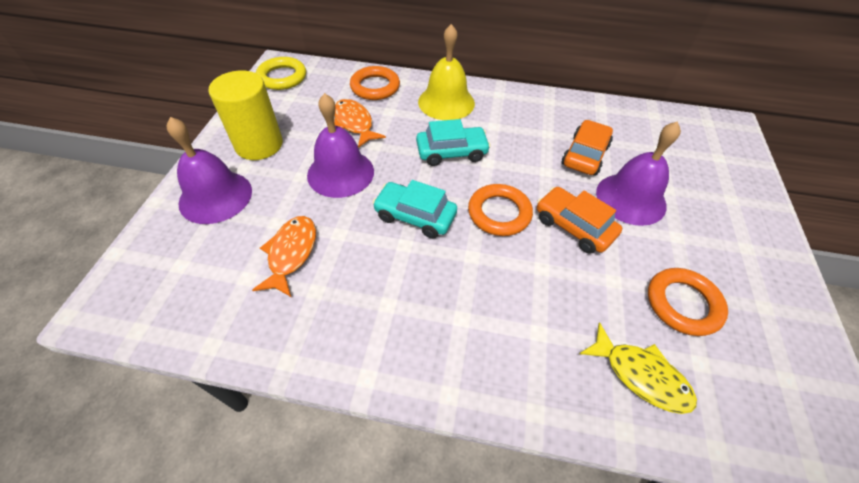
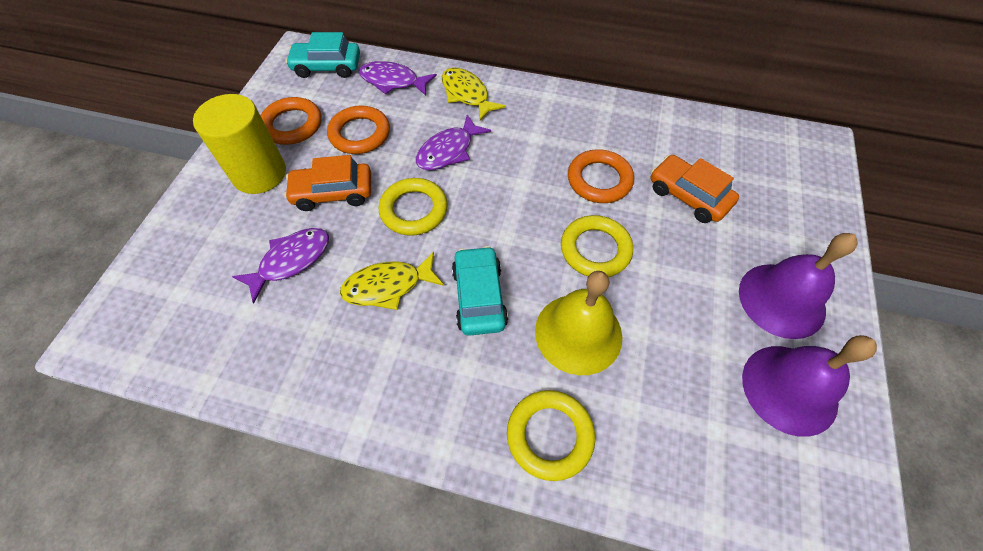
orange fish: [252,216,316,297] [334,99,386,148] = 2 -> none = 0
purple bell: [167,117,252,224] [307,93,374,198] [596,121,681,226] = 3 -> [739,233,858,339] [742,335,877,437] = 2
purple fish: none = 0 -> [232,228,329,304] [359,61,437,96] [416,115,491,170] = 3
yellow fish: [579,322,697,414] = 1 -> [340,252,444,310] [442,67,506,121] = 2
yellow ring: [256,57,306,90] = 1 -> [379,178,448,236] [507,390,595,481] [561,215,633,277] = 3

